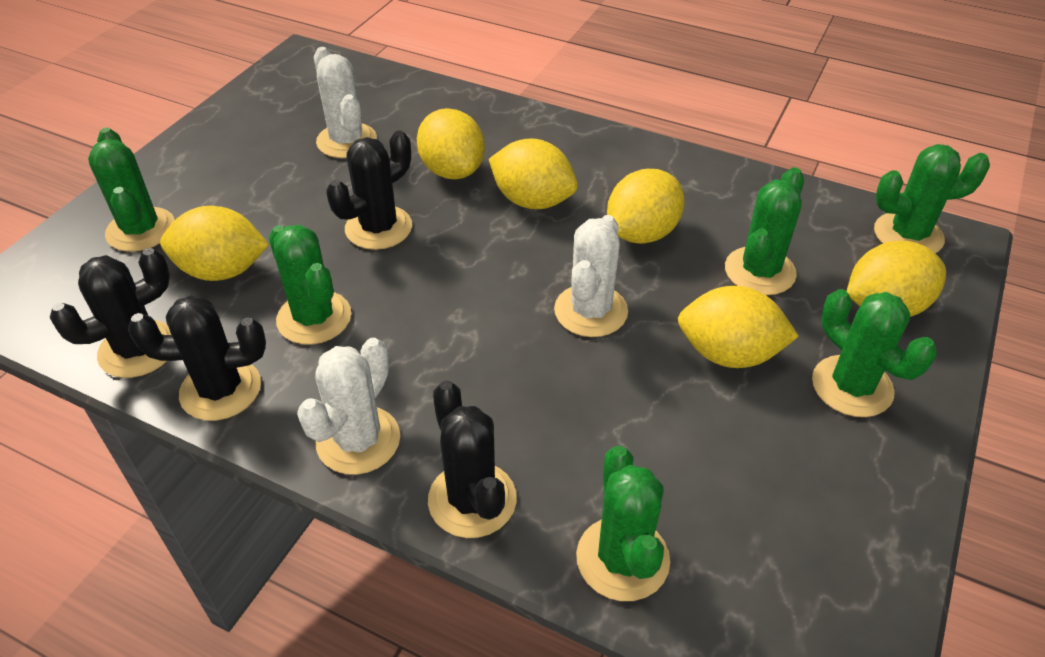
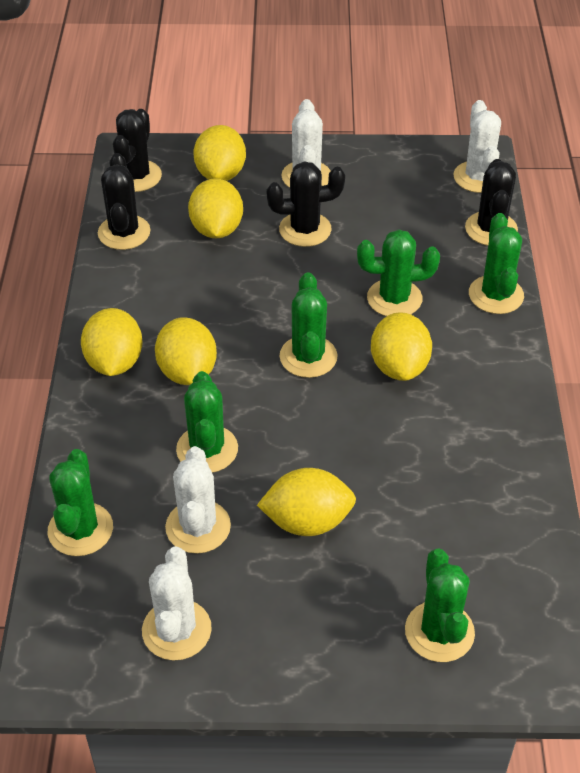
white cactus: [297,338,400,475] [314,47,377,158] [554,215,628,337] = 3 -> [142,547,212,661] [165,446,231,554] [281,99,330,188] [454,100,501,193] = 4

